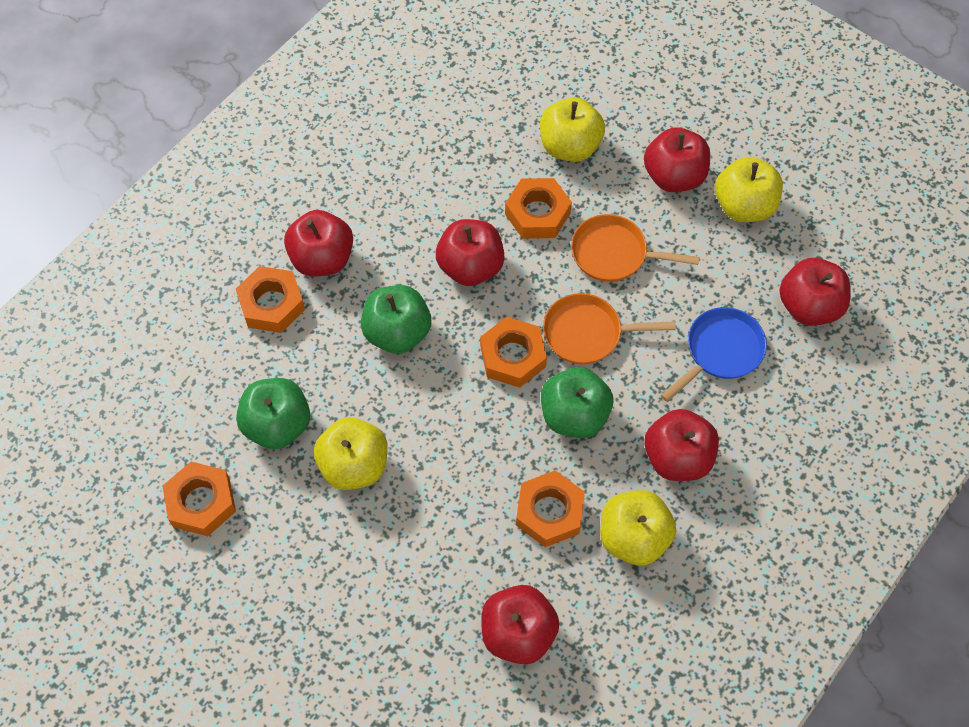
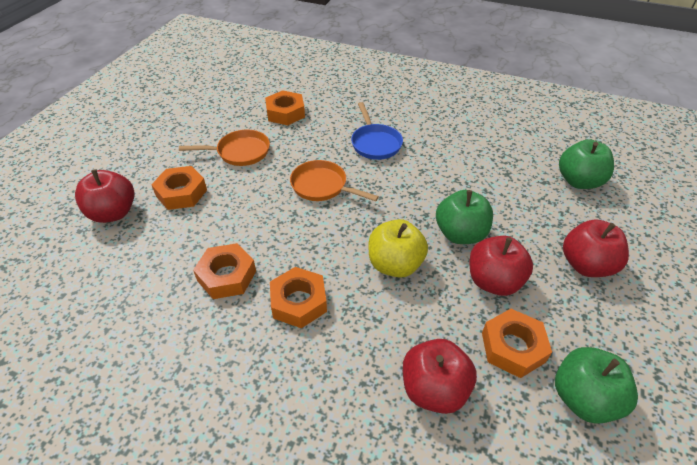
red apple: [284,210,353,276] [436,219,505,286] [481,585,560,665] [644,127,710,192] [645,409,719,481] [779,258,851,326] = 6 -> [75,169,135,223] [403,339,477,414] [470,236,533,296] [563,219,629,277] = 4
yellow apple: [314,417,388,490] [540,97,605,162] [600,490,676,566] [715,157,783,222] = 4 -> [368,219,428,278] = 1

